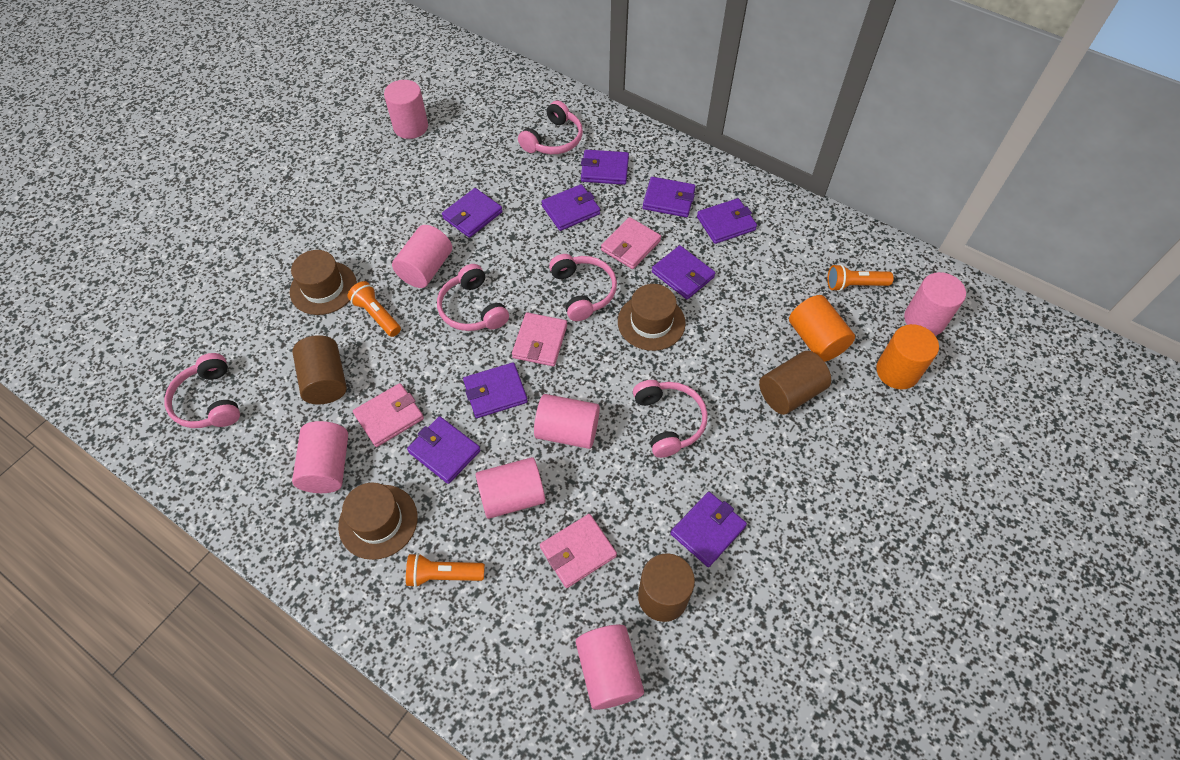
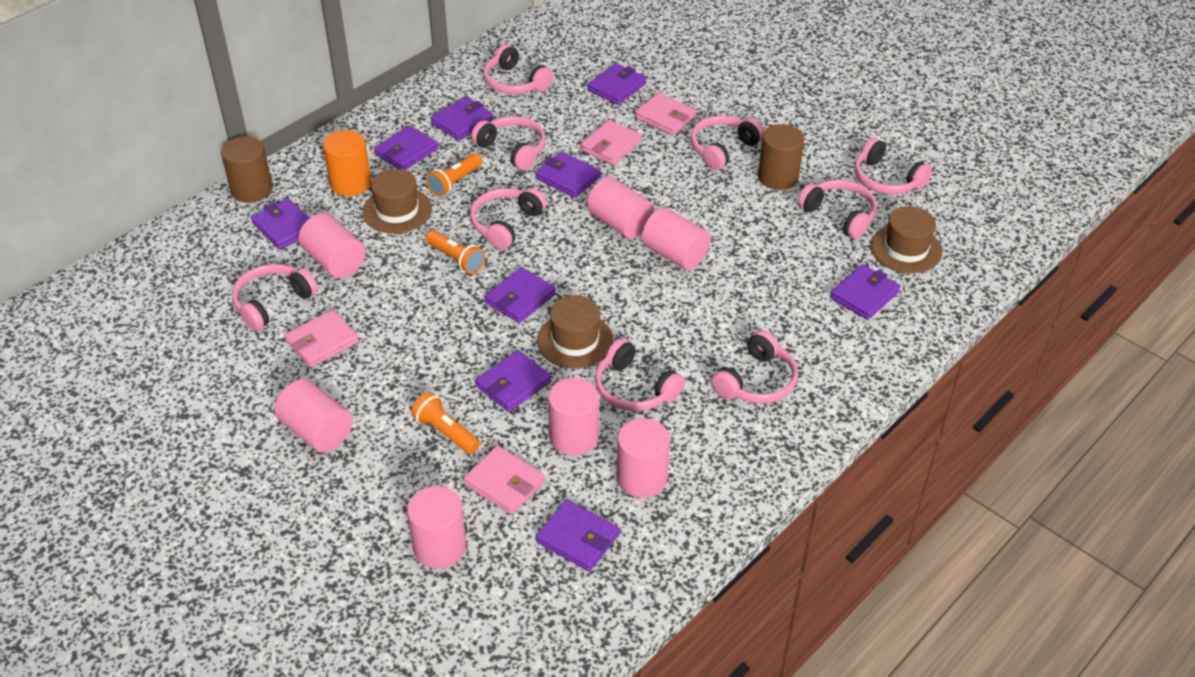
brown cylinder: [292,335,347,405] [638,553,695,622] [759,351,831,415] = 3 -> [221,136,273,203] [758,124,804,190] = 2
orange cylinder: [789,295,855,362] [876,324,939,389] = 2 -> [323,130,371,196] = 1
pink headphones: [164,353,240,428] [437,264,509,331] [518,100,583,154] [549,254,617,321] [633,380,708,458] = 5 -> [232,264,318,331] [470,188,547,250] [471,116,546,171] [483,44,554,94] [595,338,685,411] [691,115,764,170] [711,330,798,404] [798,180,877,239] [854,138,932,194] = 9

